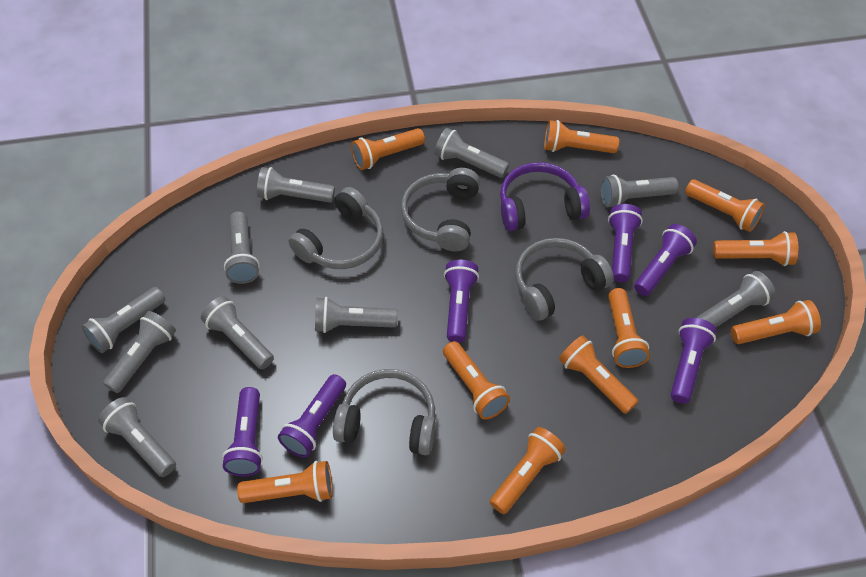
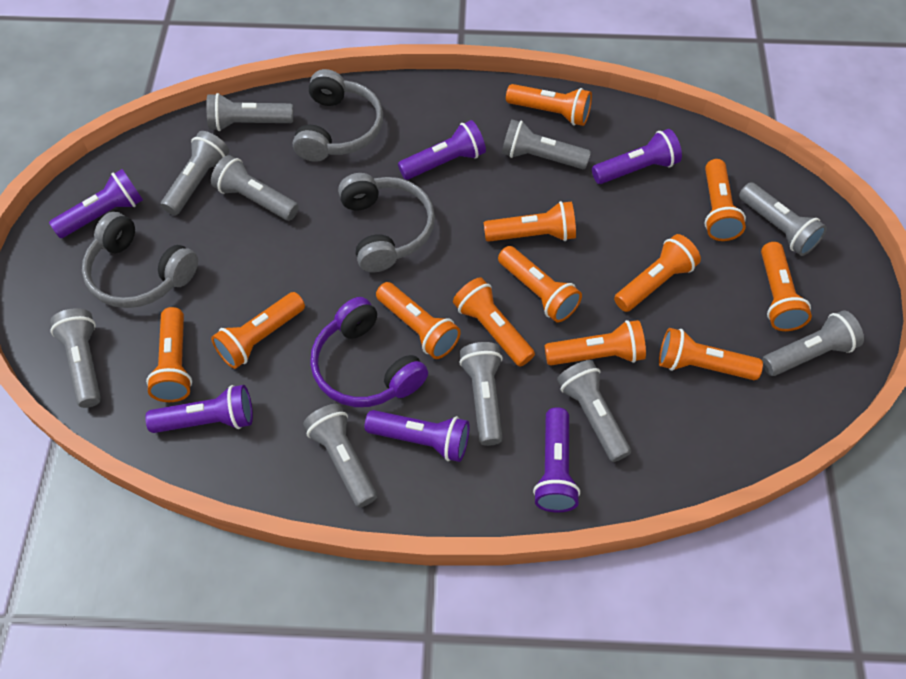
grey headphones: [289,187,383,269] [333,369,436,455] [401,168,480,251] [515,238,614,321] = 4 -> [82,212,198,308] [293,69,383,162] [338,173,435,272] = 3
orange flashlight: [237,461,333,503] [351,128,425,170] [443,341,510,420] [490,427,566,514] [544,120,619,153] [559,336,638,414] [608,288,650,368] [685,179,765,232] [713,231,798,266] [731,300,821,344] = 10 -> [146,307,192,402] [211,292,305,369] [376,282,461,359] [453,277,535,367] [484,201,576,242] [498,246,582,323] [506,84,592,126] [545,320,646,365] [614,234,701,312] [659,328,763,380] [704,159,746,241] [761,242,812,331] = 12

